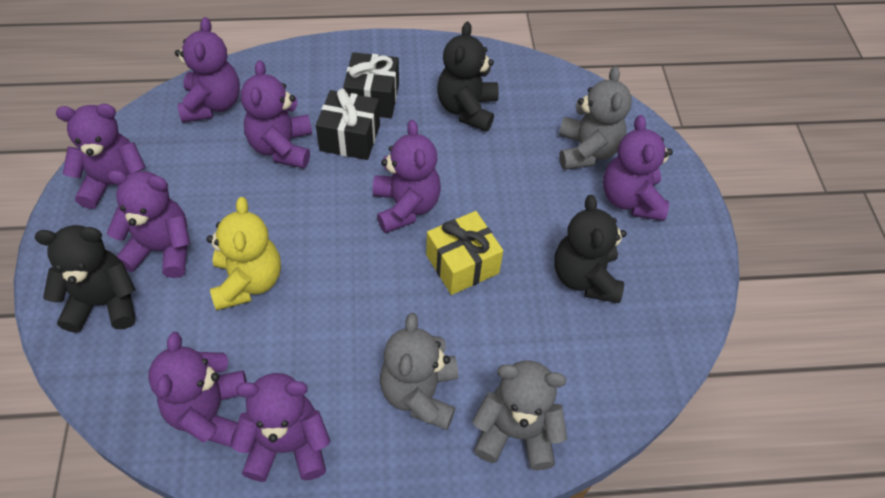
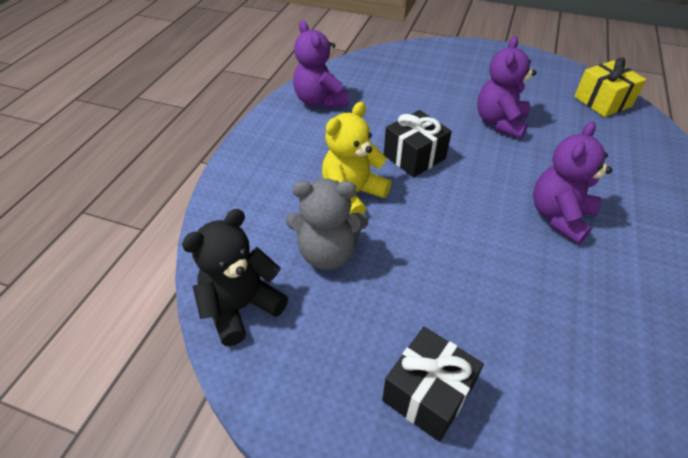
black teddy bear: [35,225,135,333] [437,22,499,132] [554,195,627,303] = 3 -> [182,209,288,346] = 1
grey teddy bear: [380,313,458,430] [472,360,567,470] [559,66,632,170] = 3 -> [286,178,368,270] = 1
purple teddy bear: [56,104,146,209] [107,170,190,278] [148,332,247,447] [175,17,240,123] [231,373,330,482] [241,60,312,168] [373,120,441,233] [603,115,673,221] = 8 -> [293,20,349,109] [477,36,537,139] [533,121,612,244] = 3

